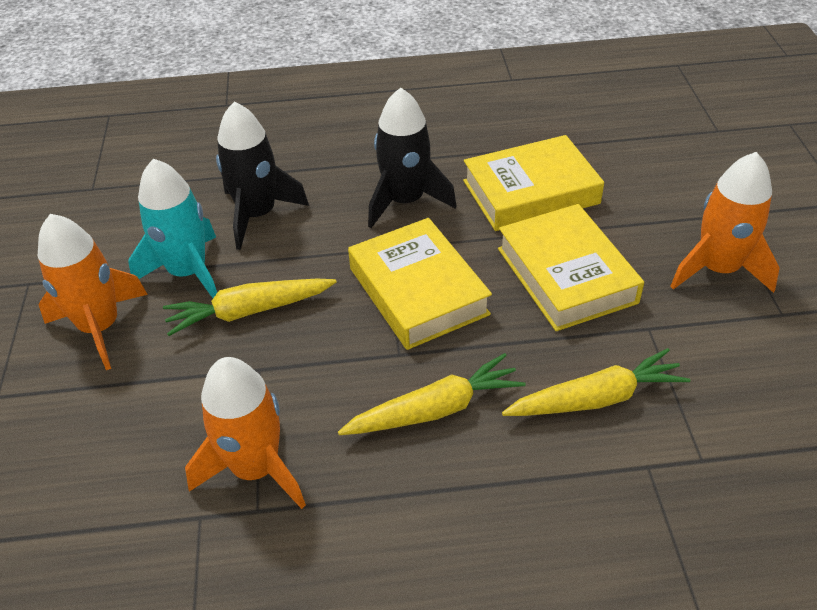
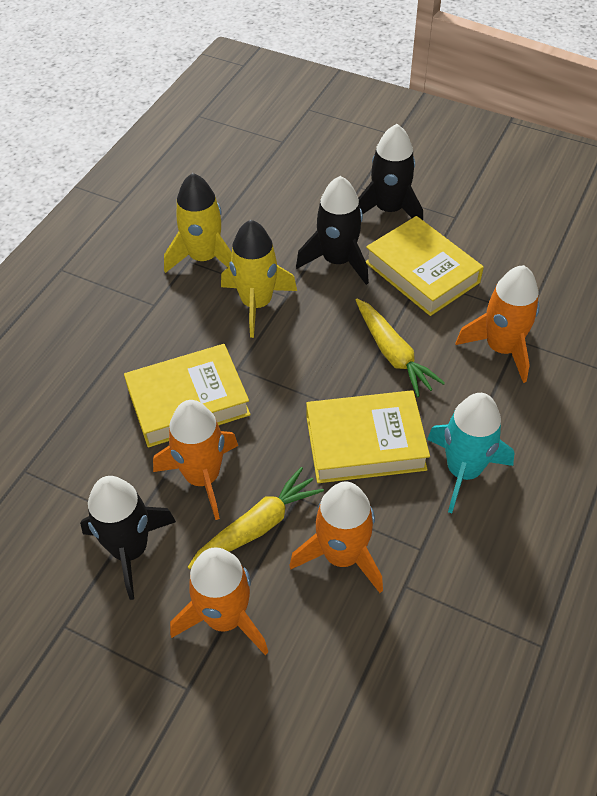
black rocket: [216,102,309,250] [368,87,457,228] = 2 -> [80,476,176,600] [296,176,369,285] [358,124,423,220] = 3
orange rocket: [38,214,148,370] [185,357,306,509] [670,152,780,293] = 3 -> [153,400,238,520] [170,547,268,655] [289,481,383,593] [455,265,540,383] = 4
yellow carrot: [163,279,336,336] [338,353,526,435] [502,348,690,416] = 3 -> [188,467,324,569] [356,299,445,397] = 2
yellow rocket: none = 0 -> [164,173,232,273] [221,220,297,338] = 2

